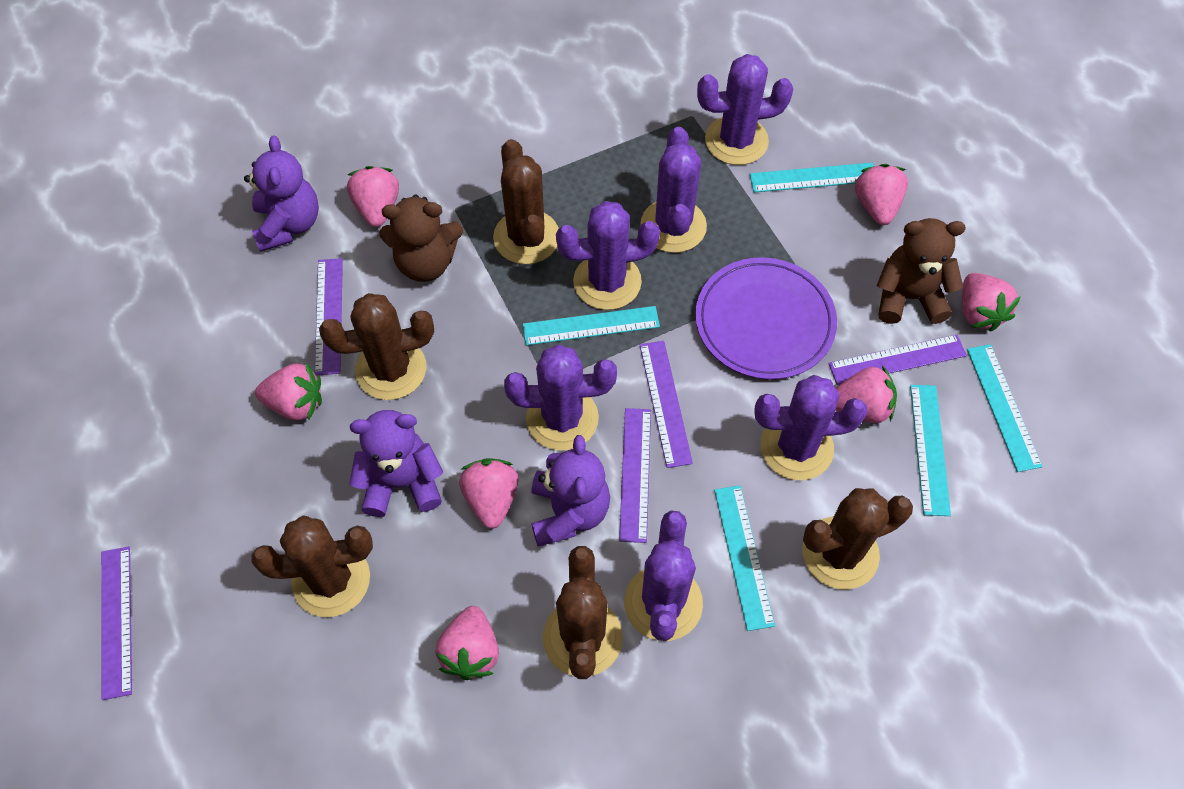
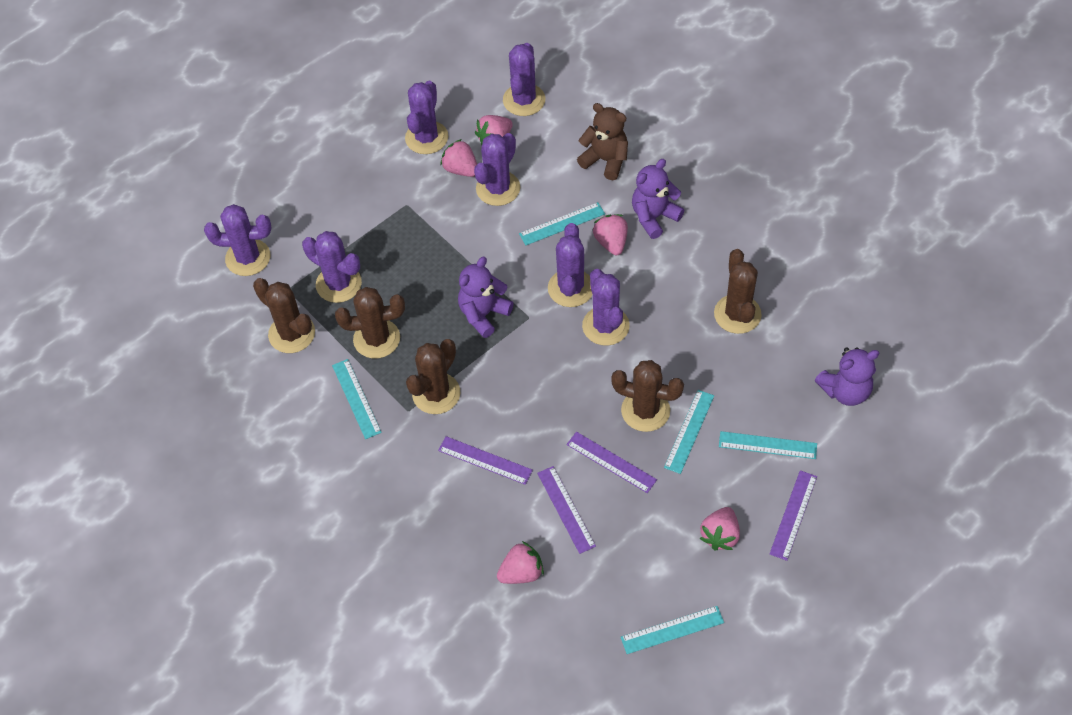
brown teddy bear: [379,195,463,282] [877,218,966,324] = 2 -> [577,103,628,180] = 1
pink strawberry: [255,363,322,421] [347,166,399,227] [435,606,499,680] [459,458,519,529] [836,365,897,423] [855,164,908,225] [962,273,1021,332] = 7 -> [440,139,477,177] [475,115,513,145] [497,541,544,584] [593,214,628,255] [699,507,740,550] = 5
purple cactus: [504,344,617,451] [556,201,660,310] [624,511,703,641] [640,127,707,253] [697,54,793,165] [754,375,868,480] = 6 -> [204,204,271,276] [302,231,362,303] [405,81,448,154] [474,133,520,206] [503,43,546,116] [548,223,593,307] [582,269,630,346] = 7
purple plate: [695,257,837,380] = 1 -> none = 0
purple ruler: [101,547,132,700] [315,258,343,375] [619,408,651,543] [640,341,693,468] [829,335,967,385] = 5 -> [438,436,533,485] [537,466,596,554] [566,432,657,493] [770,470,817,561] = 4

